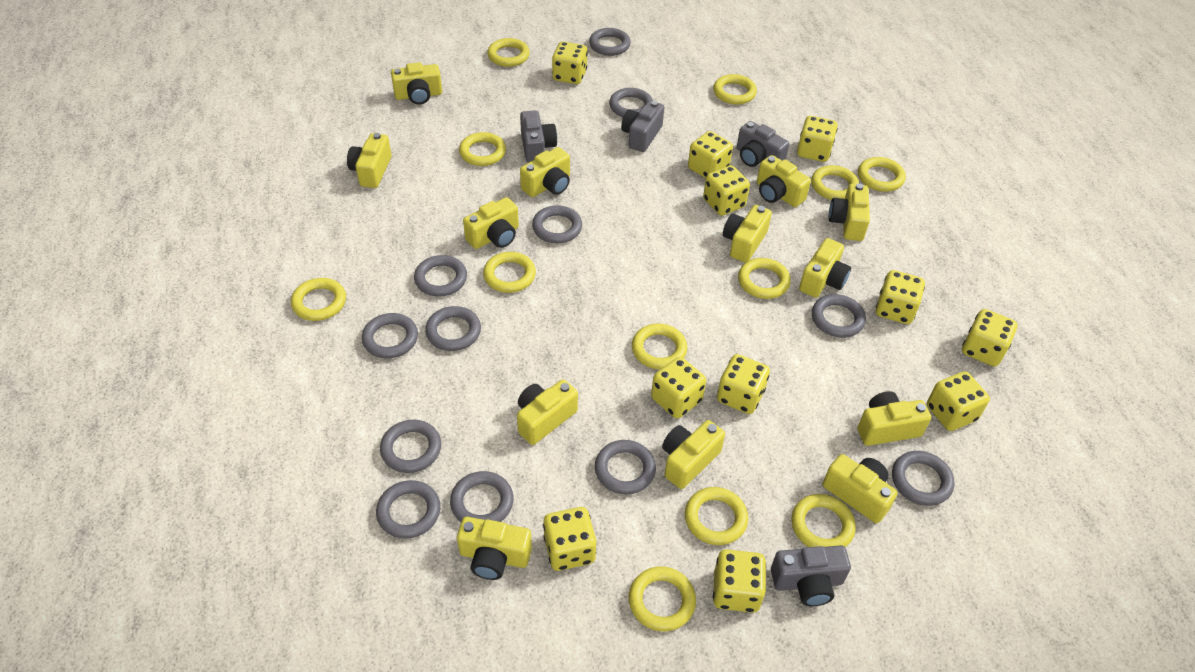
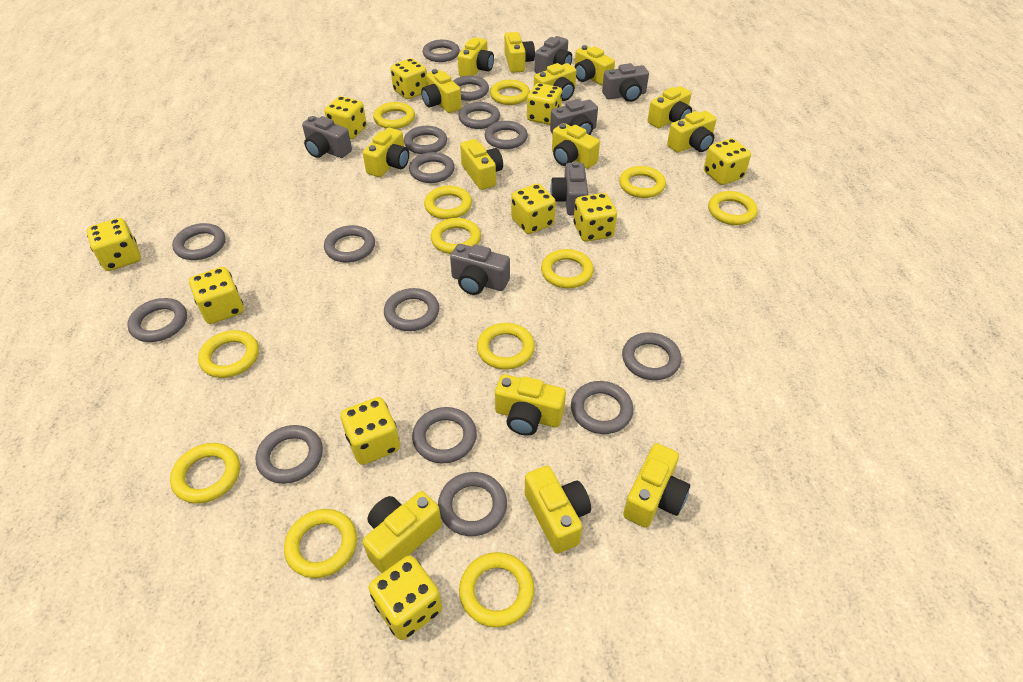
grey camera: [520,110,557,163] [621,101,664,152] [737,121,789,167] [771,545,851,606] = 4 -> [302,116,352,158] [450,244,510,295] [535,36,572,74] [550,99,598,135] [550,161,588,216] [602,63,649,102] = 6
grey ring: [362,313,418,359] [376,480,440,539] [380,420,441,473] [414,255,467,297] [425,306,481,351] [450,471,514,522] [532,205,582,243] [589,28,631,56] [595,440,656,495] [609,88,653,117] [812,294,866,338] [892,451,955,506] = 12 -> [127,298,187,342] [172,223,225,260] [256,425,323,484] [324,225,375,263] [384,288,439,331] [404,126,447,154] [409,152,455,183] [412,407,477,463] [423,40,460,62] [438,472,507,536] [453,76,489,101] [458,102,500,129] [485,121,528,149] [571,381,634,434] [622,332,681,380] = 15
yellow camera: [347,133,392,188] [391,62,442,104] [457,517,532,580] [463,197,519,249] [517,380,578,445] [520,147,570,197] [662,420,725,489] [723,205,772,263] [757,155,811,207] [799,238,851,298] [823,454,898,523] [829,184,870,241] [857,391,931,446] = 13 -> [363,128,409,177] [363,491,442,573] [421,69,462,113] [458,37,494,77] [460,139,503,190] [495,374,566,436] [504,32,535,73] [525,466,591,554] [534,63,576,101] [552,123,600,169] [574,45,615,86] [623,443,690,528] [648,86,692,128] [667,111,716,153] = 14
yellow dice: [543,507,596,571] [552,41,588,84] [651,357,706,419] [688,131,733,178] [703,165,750,216] [713,549,766,613] [717,354,770,414] [797,116,838,162] [876,270,925,324] [927,371,990,431] [962,309,1017,367] = 11 -> [87,218,141,271] [189,267,244,324] [325,96,367,139] [340,397,400,465] [369,556,442,640] [390,58,427,99] [511,184,556,234] [527,83,562,125] [574,193,617,242] [704,138,751,185] = 10

